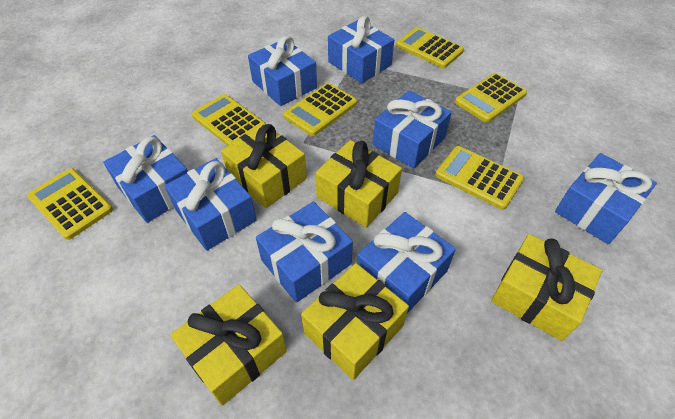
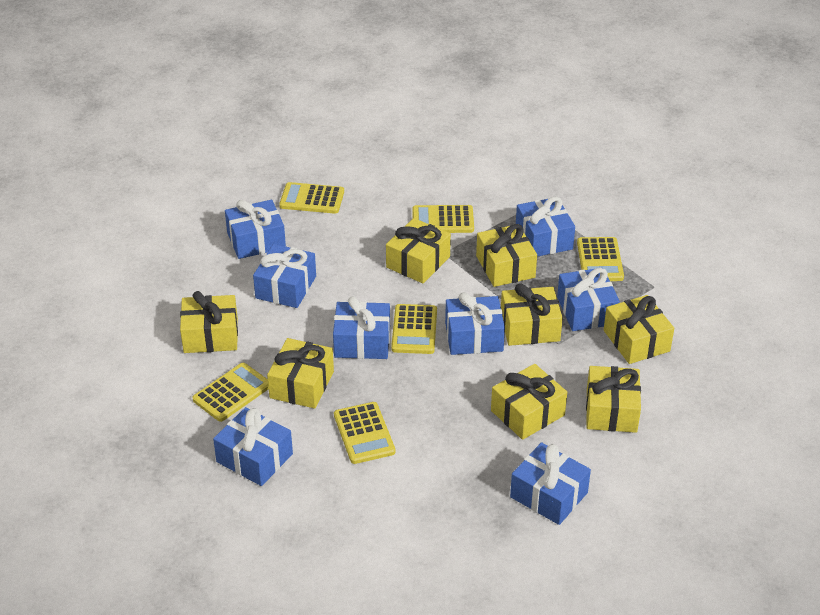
yellow gift: [170,284,287,406] [221,123,307,208] [301,263,409,380] [315,140,402,228] [491,234,602,341] = 5 -> [180,291,238,353] [267,338,334,409] [386,218,451,283] [476,224,537,287] [491,364,567,440] [501,283,563,346] [586,366,641,433] [604,295,674,364] = 8

